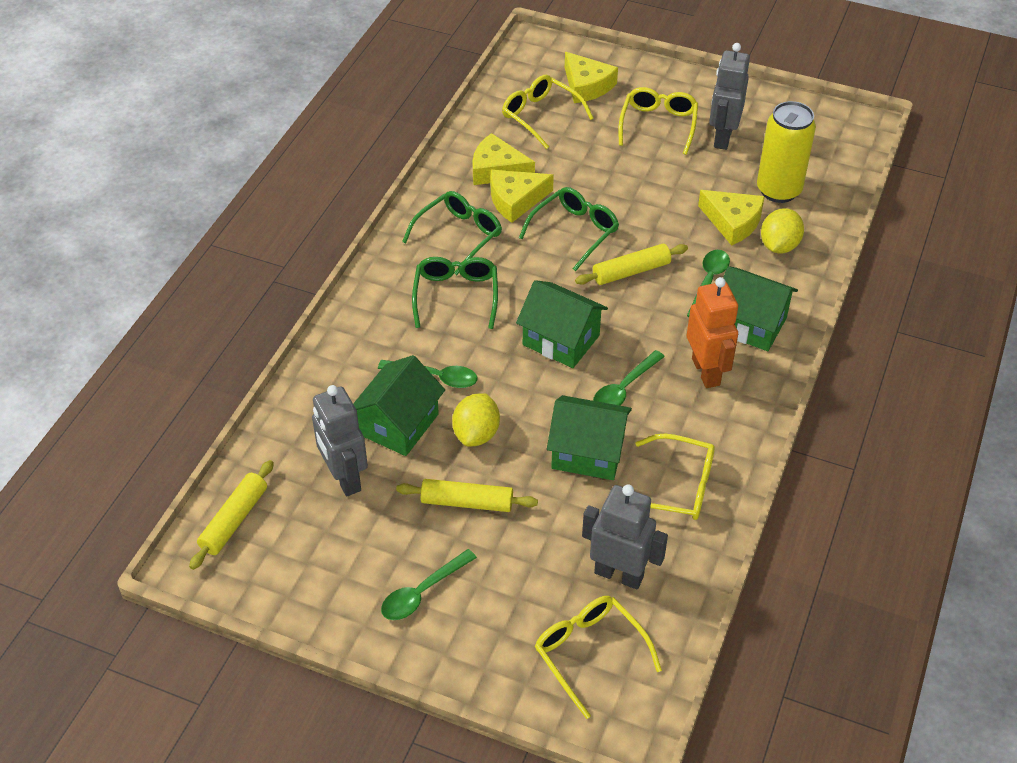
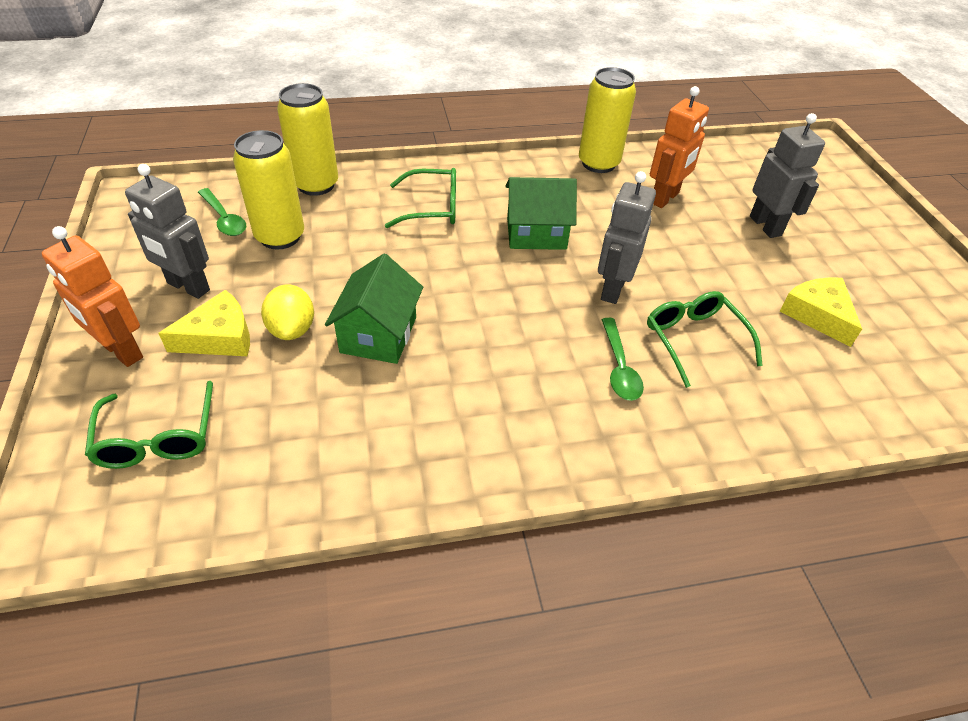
green house: [353,355,445,456] [516,280,608,368] [547,395,632,480] [723,266,798,351] = 4 -> [325,254,423,364] [506,177,577,250] = 2
green spoon: [378,360,478,388] [381,549,477,620] [593,350,665,406] [687,250,730,317] = 4 -> [198,188,246,236] [601,318,644,401] = 2
orange robot: [687,277,738,388] = 1 -> [42,226,143,367] [650,86,709,208] = 2
yellow can: [757,101,816,203] = 1 -> [233,130,304,250] [277,83,338,196] [579,67,636,173] = 3
yellow cheese: [472,133,535,185] [491,170,554,223] [565,52,618,103] [698,190,765,246] = 4 -> [158,290,250,356] [780,277,862,347] = 2
yellow glasses: [502,75,594,149] [535,596,662,719] [619,87,698,155] [636,433,715,520] = 4 -> none = 0
yellow lemon: [452,393,500,447] [761,208,804,254] = 2 -> [261,284,314,340] = 1
yellow rolling pin: [189,460,274,570] [396,479,538,512] [575,244,688,285] = 3 -> none = 0

